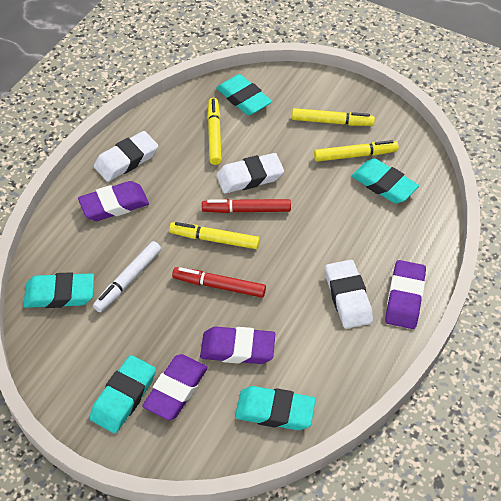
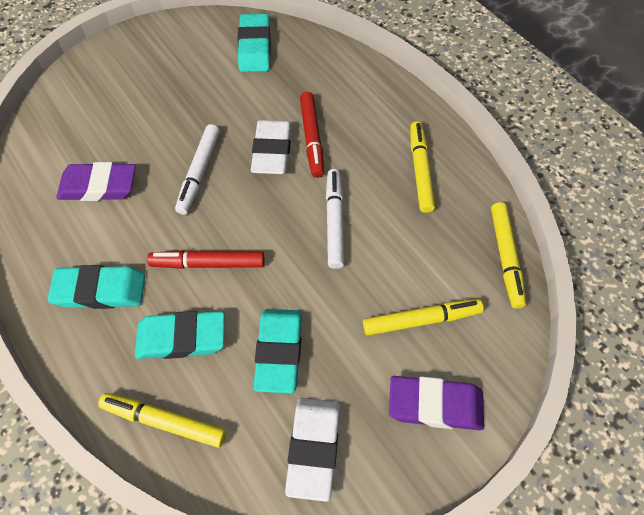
purple eraser: [78,181,149,221] [142,354,208,420] [200,327,275,364] [385,260,426,329] = 4 -> [56,162,136,201] [389,376,484,430] = 2
turquoise eraser: [23,272,94,308] [89,355,156,433] [216,74,272,116] [235,386,316,430] [351,158,419,204] = 5 -> [48,265,145,309] [135,311,225,359] [238,14,271,72] [253,309,302,393] = 4
white eraser: [94,131,158,182] [216,153,284,193] [325,260,373,329] = 3 -> [251,120,292,174] [285,398,340,502] = 2
white marker: [93,241,161,312] = 1 -> [175,124,220,215] [326,169,344,269] = 2

